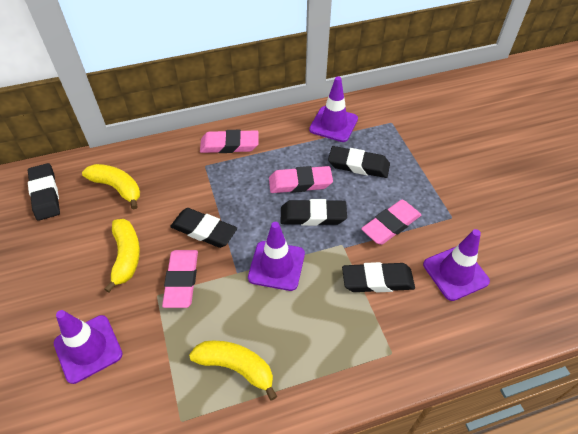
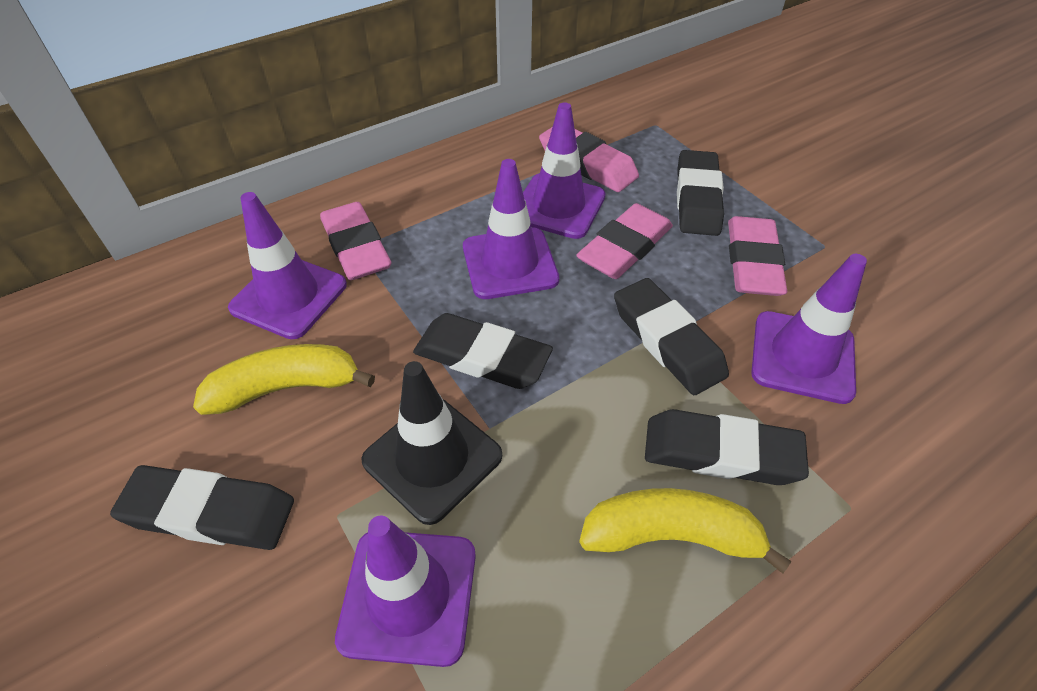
black traffic cone: none = 0 -> [361,361,502,525] = 1
purple traffic cone: [54,310,123,384] [248,222,305,291] [309,76,358,142] [423,229,490,301] = 4 -> [228,192,347,339] [335,516,476,667] [463,159,559,299] [523,103,606,239] [751,254,867,404] = 5
yellow banana: [82,164,140,210] [104,219,140,293] [189,341,277,401] = 3 -> [193,344,375,415] [579,488,791,574] = 2

